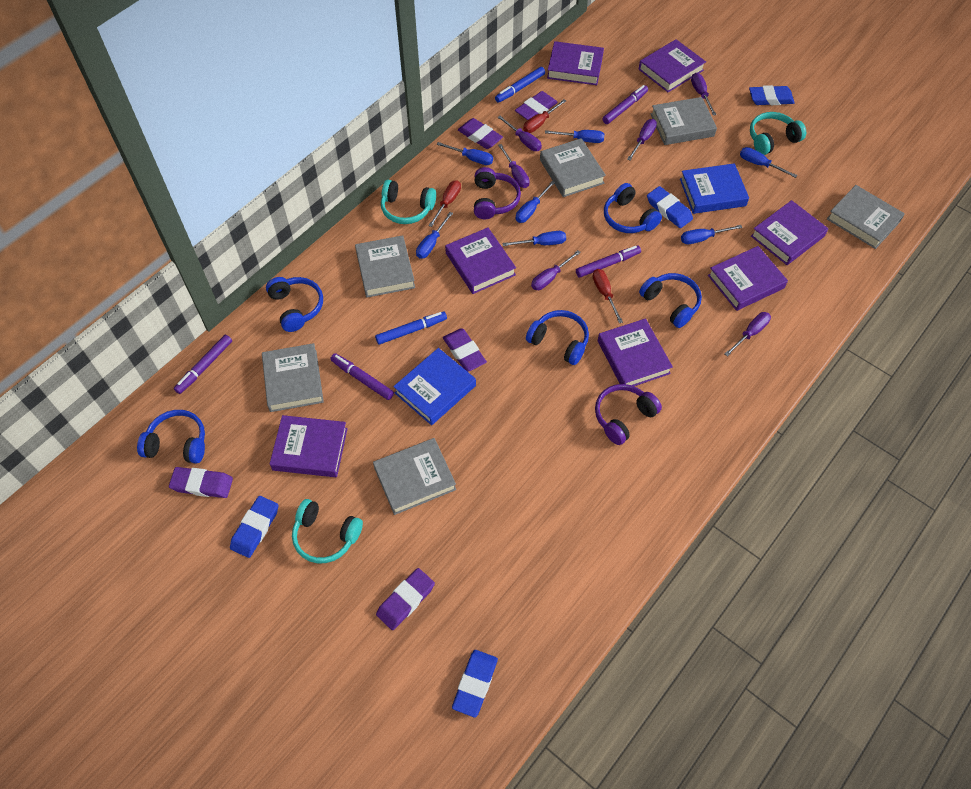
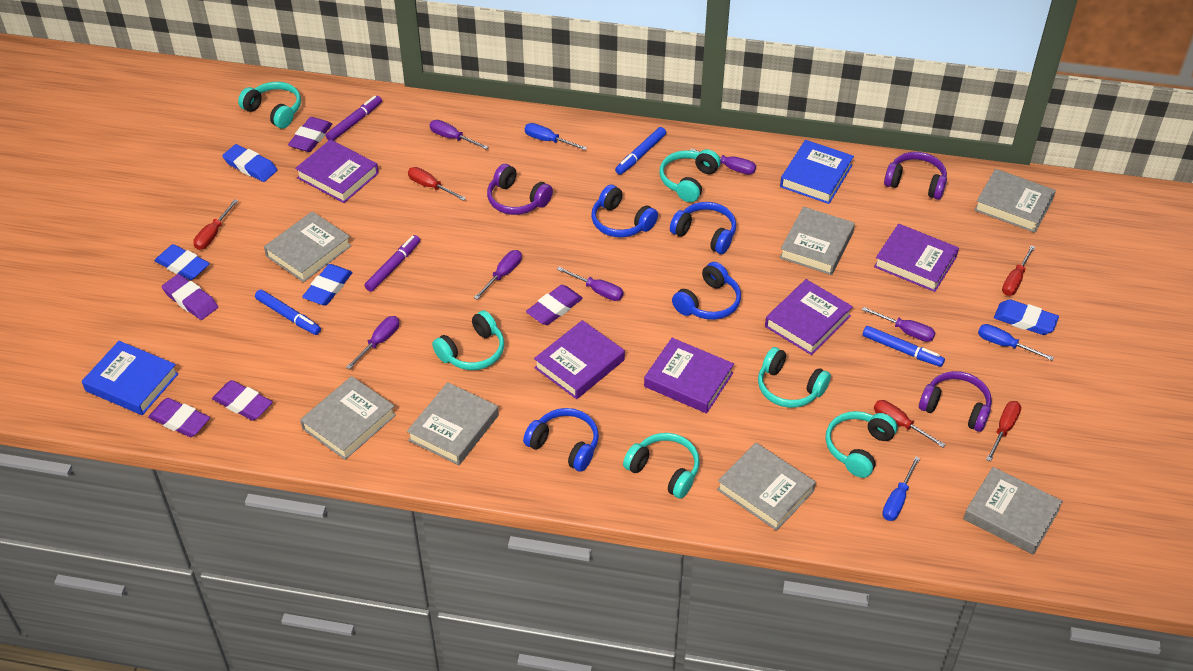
blue headphones: [137,410,205,464] [266,277,323,332] [526,310,589,365] [604,183,662,233] [639,273,702,328] = 5 -> [523,408,599,472] [591,185,658,238] [670,202,736,254] [672,262,741,320] = 4
blue marker: [375,311,447,345] [495,67,545,103] = 2 -> [255,289,321,335] [615,127,666,175] [863,326,945,367] = 3
blue screwdriver: [416,212,453,259] [436,142,493,165] [502,231,566,246] [516,181,555,223] [545,130,605,143] [681,225,743,244] [740,147,797,178] = 7 -> [525,123,587,150] [882,456,920,521] [978,324,1054,361] = 3
grey book: [262,343,324,412] [355,235,415,298] [373,438,456,515] [540,138,606,197] [651,97,717,145] [827,185,905,249] = 6 -> [264,211,352,282] [300,376,396,460] [407,382,499,465] [717,443,816,531] [780,207,855,275] [963,467,1063,555] [974,169,1056,233] = 7
purple book: [270,415,348,477] [445,228,516,294] [547,41,604,85] [598,318,673,386] [638,39,706,92] [708,246,788,311] [751,200,828,265] = 7 -> [295,139,379,203] [534,320,625,399] [644,338,734,413] [765,279,853,355] [874,224,959,292] = 5
purple headphones: [474,167,521,219] [595,384,662,445] = 2 -> [487,164,553,215] [884,152,947,200] [919,371,992,432] = 3
purple marker: [174,335,232,394] [330,353,394,400] [576,245,641,278] [602,85,648,124] = 4 -> [326,96,382,141] [364,235,420,292] = 2
red screwdriver: [428,180,461,227] [523,99,566,133] [593,269,623,323] = 3 -> [193,199,238,250] [408,167,466,201] [874,400,946,448] [986,401,1021,461] [1002,245,1035,296] = 5
turquoise headphones: [292,499,363,563] [381,180,436,224] [750,112,806,155] = 3 -> [238,82,301,128] [432,310,504,370] [623,433,700,499] [659,149,721,202] [758,347,831,408] [825,411,898,478] = 6

